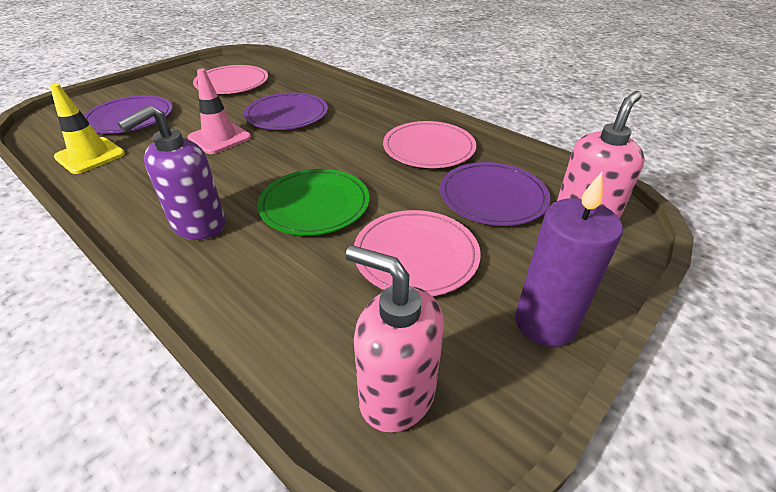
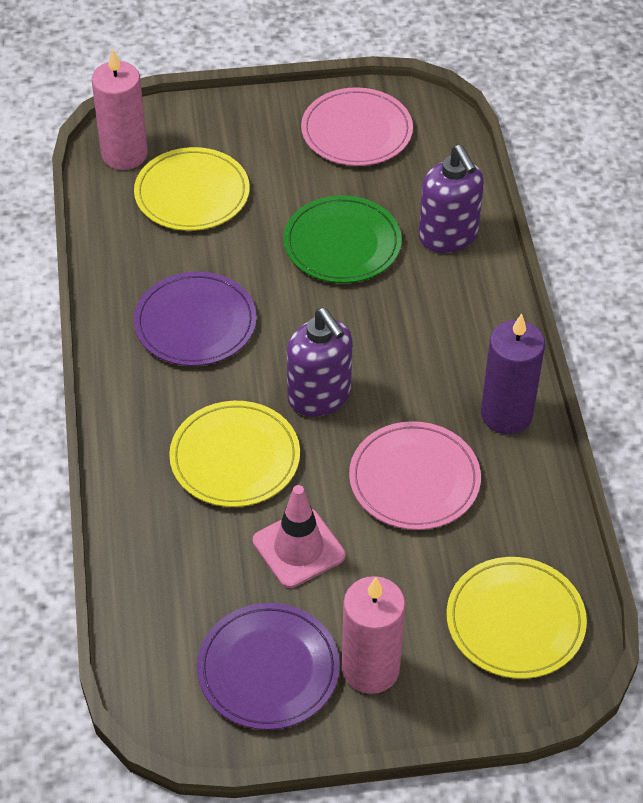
pink candle: none = 0 -> [92,48,148,170] [342,576,405,694] = 2
pink plate: [193,65,268,94] [354,210,481,296] [383,121,476,168] = 3 -> [301,87,413,166] [349,421,481,530] = 2
pink soap dispenser: [345,245,444,433] [557,91,645,219] = 2 -> none = 0
purple plate: [84,95,173,134] [244,93,328,130] [440,162,550,226] = 3 -> [134,272,257,366] [197,603,340,730] = 2
purple soap dispenser: [117,105,225,240] = 1 -> [287,308,353,417] [419,145,484,253] = 2
yellow plate: none = 0 -> [134,147,250,231] [169,401,300,507] [447,557,587,679] = 3
yellow traffic cone: [50,84,125,174] = 1 -> none = 0

